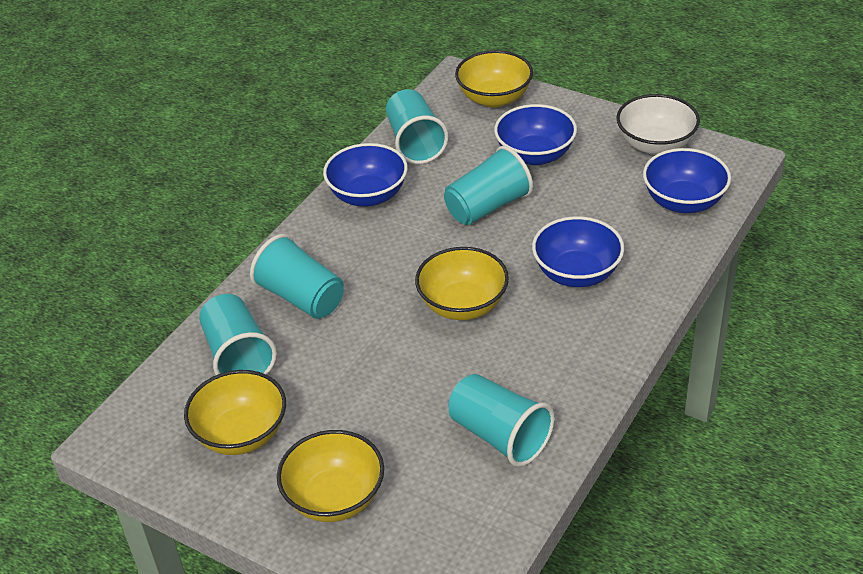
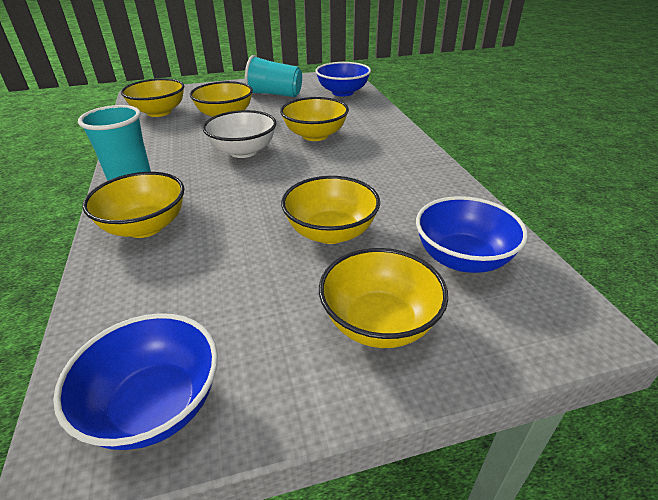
blue bowl: [323,143,408,207] [494,104,577,165] [532,216,624,287] [643,148,731,213] = 4 -> [53,313,218,450] [316,62,371,97] [416,196,528,273] = 3
turquoise cup: [199,294,277,375] [250,234,344,319] [386,89,449,164] [444,146,533,225] [448,374,555,467] = 5 -> [78,105,151,181] [245,55,302,97] = 2
yellow bowl: [184,370,286,455] [277,430,384,522] [415,247,509,320] [455,50,533,108] = 4 -> [82,172,184,238] [121,78,184,117] [190,81,253,117] [280,97,349,141] [281,176,380,244] [319,248,448,348] = 6

